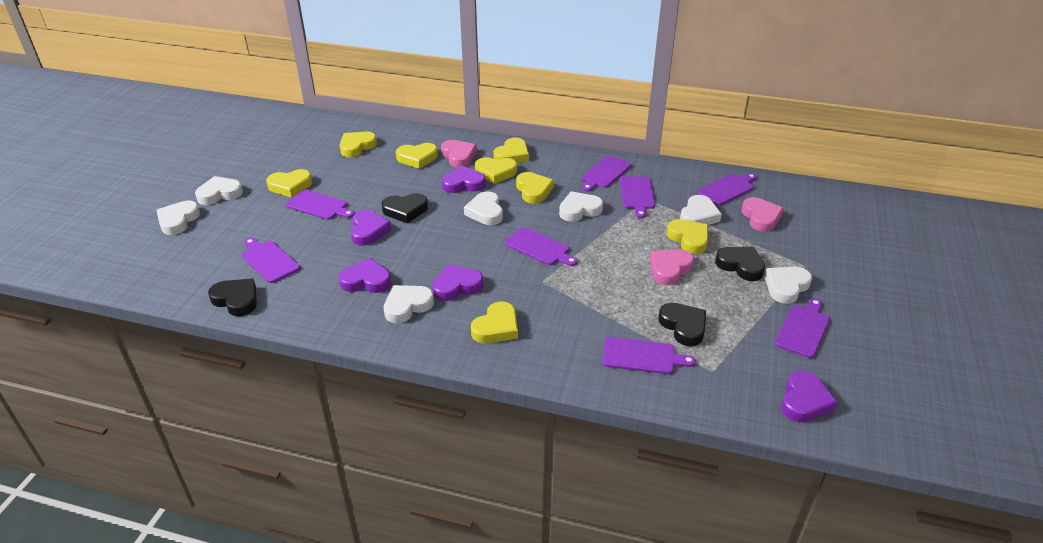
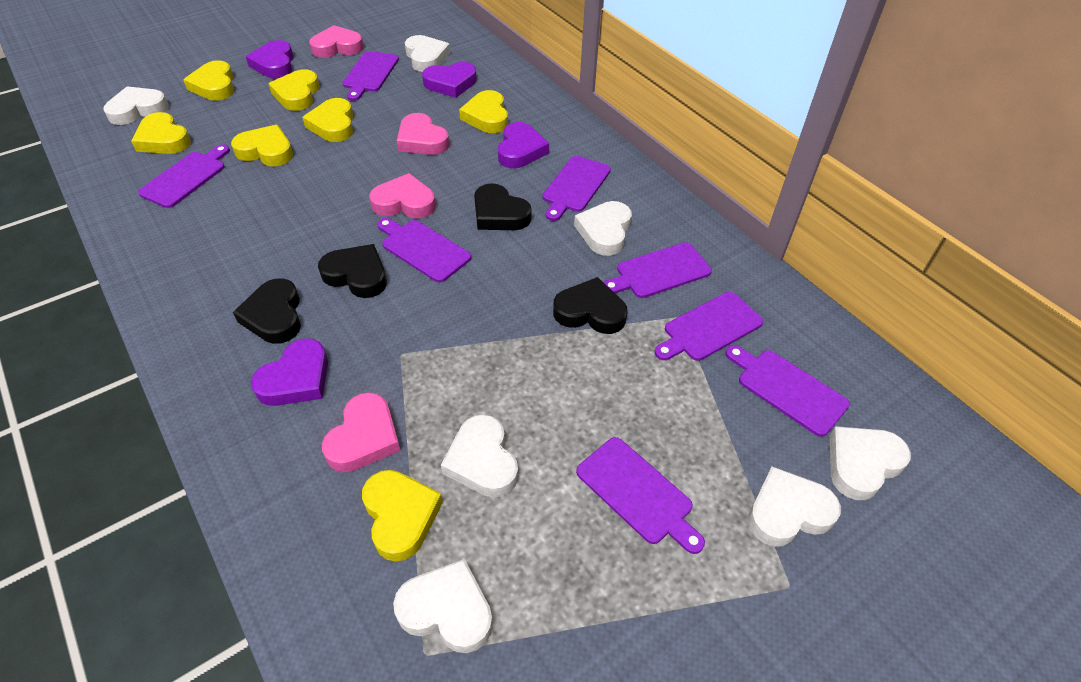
pink heart: [441,140,477,168] [650,249,694,285] [741,197,784,232] = 3 -> [309,25,364,58] [322,392,401,472] [369,173,436,219] [397,113,449,155] = 4
purple heart: [339,258,391,293] [351,210,391,246] [432,264,483,301] [442,166,486,193] [781,370,838,422] = 5 -> [246,40,294,79] [251,338,328,406] [422,62,477,98] [498,122,549,168] = 4
yellow heart: [266,169,313,198] [340,132,377,158] [396,143,438,169] [471,301,518,344] [475,157,517,184] [493,138,529,163] [516,172,554,204] [667,219,708,254] = 8 -> [131,112,191,154] [183,60,234,101] [231,125,293,166] [268,69,320,111] [302,98,353,142] [362,470,443,562] [459,90,508,133] = 7

